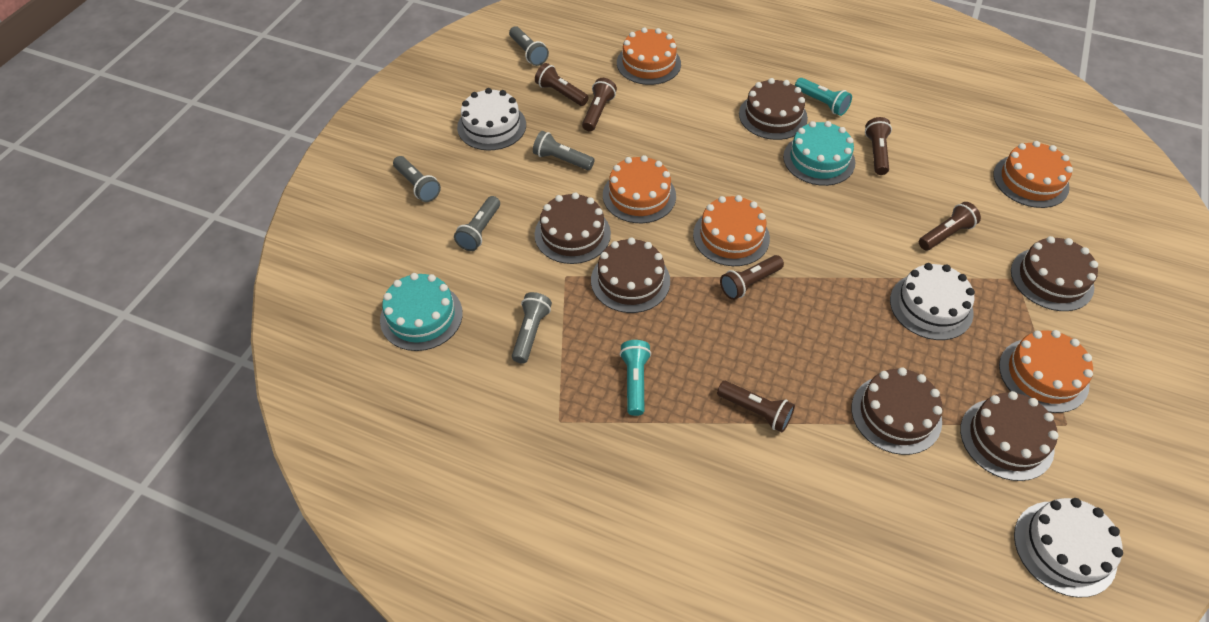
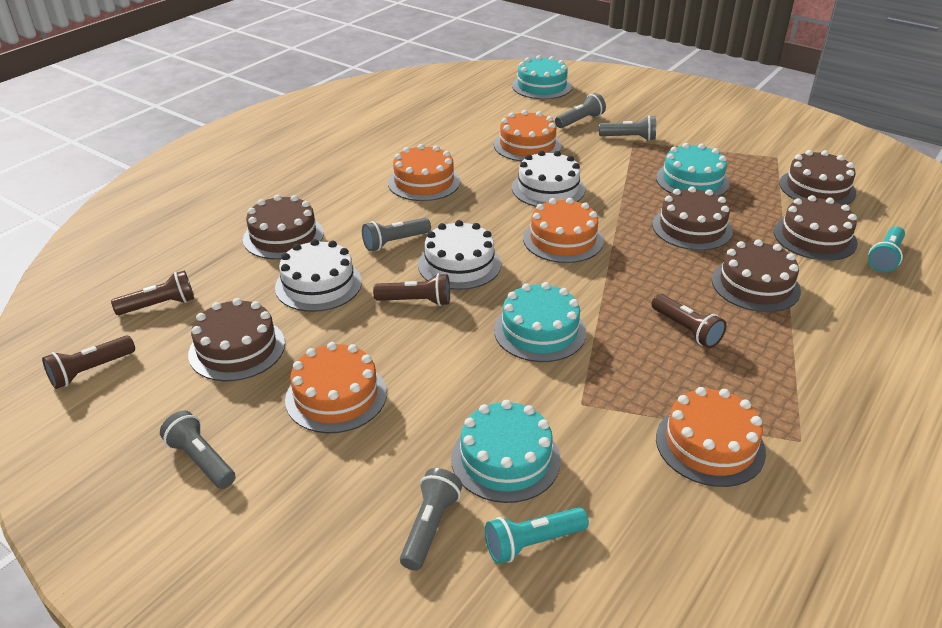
brown flashlight: [535,63,589,106] [582,78,617,131] [717,381,795,432] [720,255,784,300] [865,117,892,175] [919,202,981,250] = 6 -> [42,335,135,389] [111,271,194,315] [373,273,450,306] [651,294,727,348] = 4
turquoise cake: [380,273,463,351] [783,121,855,186] = 2 -> [451,400,560,503] [494,282,586,362] [512,55,572,99] [656,143,730,196] = 4

